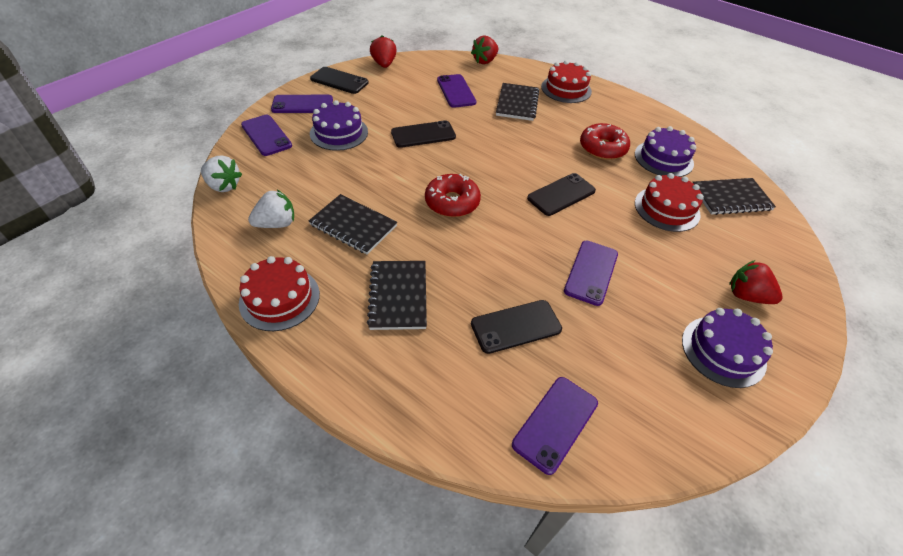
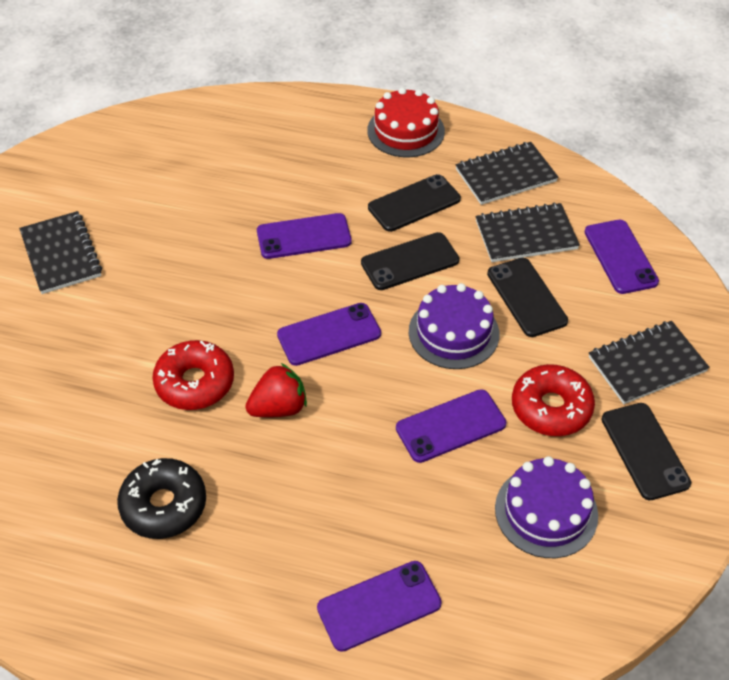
black donut: none = 0 -> [117,458,206,539] = 1
purple cake: [310,100,368,151] [635,126,696,177] [682,308,773,388] = 3 -> [409,283,499,369] [495,456,598,558] = 2
red cake: [239,256,320,331] [541,60,592,103] [635,173,704,232] = 3 -> [367,87,445,157] = 1
red strawberry: [370,35,397,68] [471,35,498,64] [729,260,782,304] = 3 -> [245,363,307,417] = 1
white strawberry: [201,156,242,192] [248,190,294,228] = 2 -> none = 0

